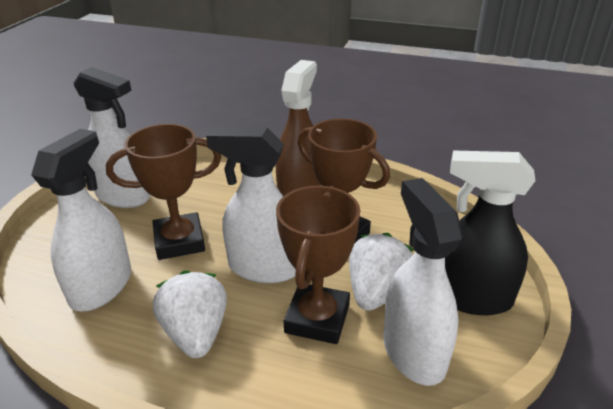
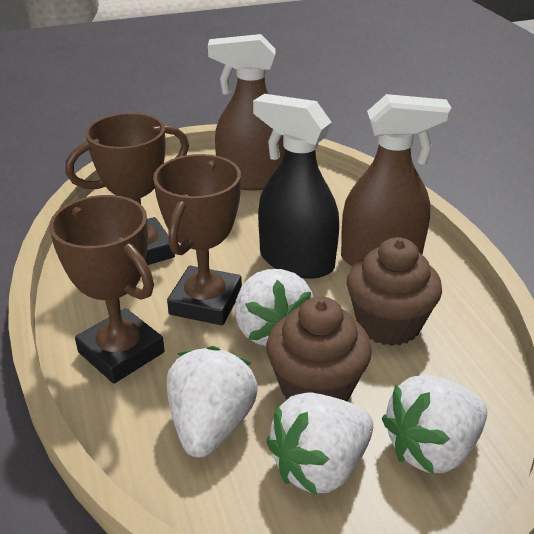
brown cupcake: none = 0 -> [266,296,372,402] [347,237,442,346] = 2
brown spray bottle: [275,60,321,196] = 1 -> [208,34,285,191] [341,94,452,266] = 2
white spray bottle: [31,129,131,312] [74,67,151,208] [206,127,296,283] [383,178,463,386] = 4 -> none = 0
white strawberry: [153,270,227,358] [349,233,414,311] = 2 -> [167,346,258,458] [235,269,313,346] [266,393,373,495] [382,375,487,474] = 4

